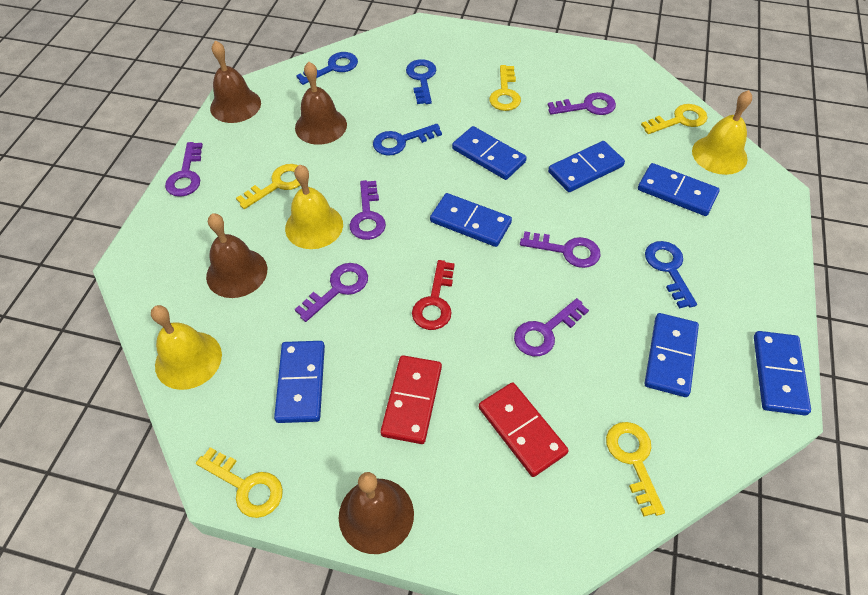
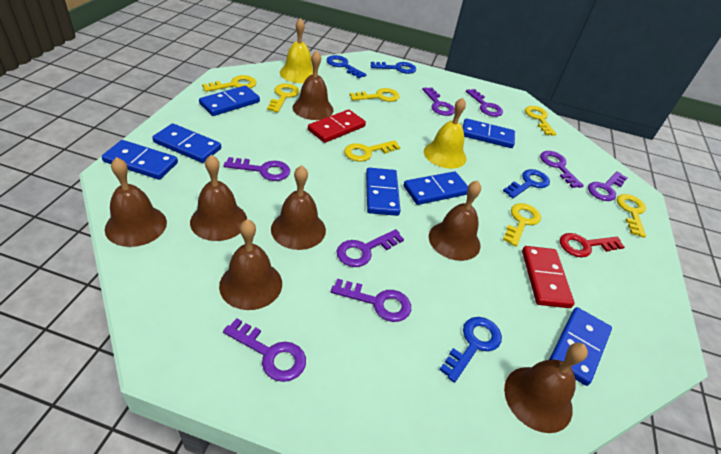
brown bell: [206,213,267,298] [210,41,261,123] [295,62,347,145] [339,472,414,554] = 4 -> [105,157,167,247] [190,155,247,241] [219,219,282,310] [271,165,326,250] [293,51,333,120] [429,180,481,261] [504,343,588,433] = 7
purple key: [165,142,203,197] [295,263,368,322] [349,180,386,240] [514,298,589,356] [520,231,601,268] [548,92,616,115] = 6 -> [223,318,306,382] [224,157,290,181] [331,279,411,322] [337,229,404,267] [422,88,455,116] [466,89,503,117] [540,151,584,188] [588,171,628,201] = 8
yellow bell: [151,305,222,390] [285,165,343,249] [692,90,752,175] = 3 -> [280,18,313,83] [424,97,466,169] = 2
yellow key: [196,447,283,518] [236,164,300,209] [489,65,521,111] [606,422,665,517] [641,104,707,134] = 5 -> [202,75,256,92] [267,83,299,113] [344,140,400,162] [350,88,399,102] [503,203,541,247] [525,106,556,136] [617,194,646,238] = 7

